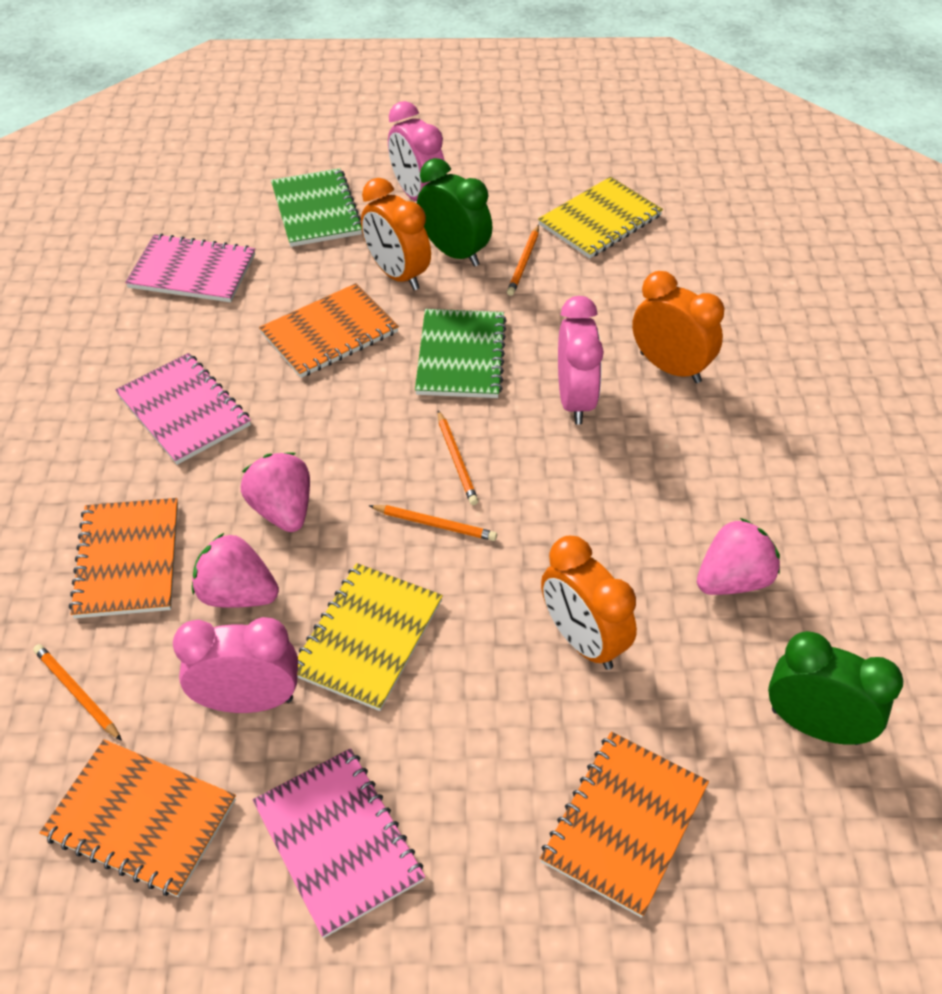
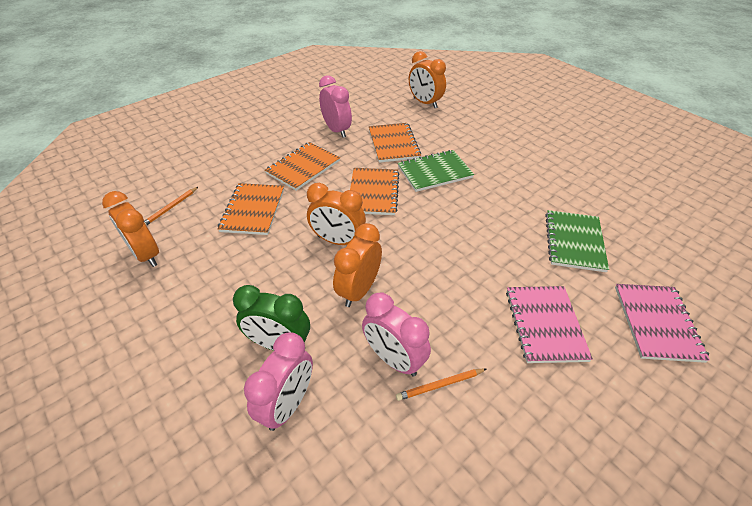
green clock: [417,158,492,267] [768,631,903,745] = 2 -> [233,285,310,351] = 1
orange clock: [361,178,431,290] [541,536,637,670] [632,271,724,383] = 3 -> [102,191,159,267] [307,183,366,245] [333,223,382,307] [409,51,446,108] = 4
orange pencil: [33,644,122,741] [369,505,497,541] [438,410,479,505] [507,225,539,296] = 4 -> [144,187,198,225] [396,369,486,401] = 2
pink notebook: [115,353,251,465] [125,234,255,302] [253,748,425,938] = 3 -> [506,286,593,363] [615,284,710,363] = 2
pink strawberry: [192,533,279,608] [241,452,310,532] [697,518,780,595] = 3 -> none = 0
yellow notebook: [297,563,443,711] [538,177,663,259] = 2 -> none = 0

